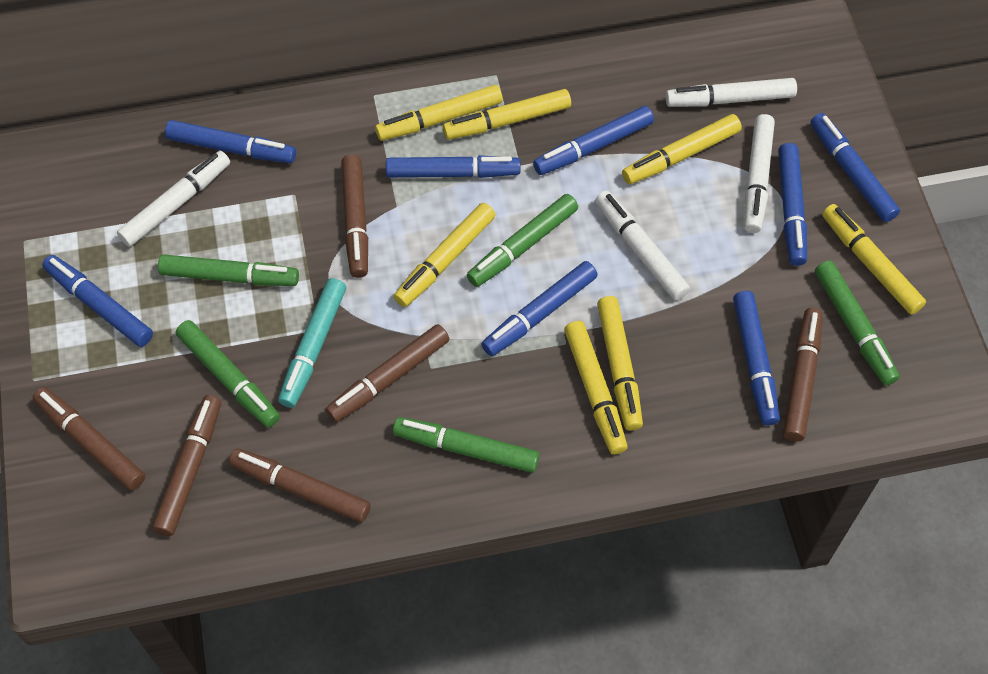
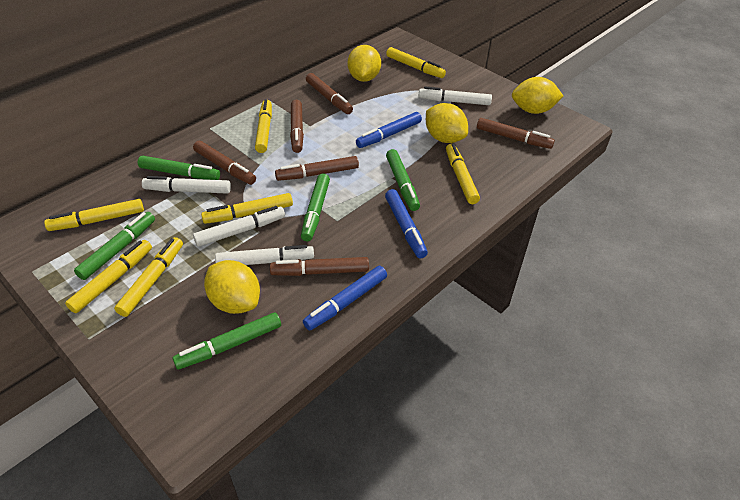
blue marker: [42,255,153,347] [165,120,296,163] [386,155,521,178] [481,261,598,356] [533,106,654,175] [733,291,780,425] [778,143,807,266] [810,113,900,222] = 8 -> [303,266,387,331] [356,112,422,148] [385,189,428,258] = 3
turquoise marker: [278,278,346,408] = 1 -> none = 0
yellow lemon: none = 0 -> [204,260,260,314] [348,45,381,82] [426,103,468,143] [512,77,563,114] = 4

